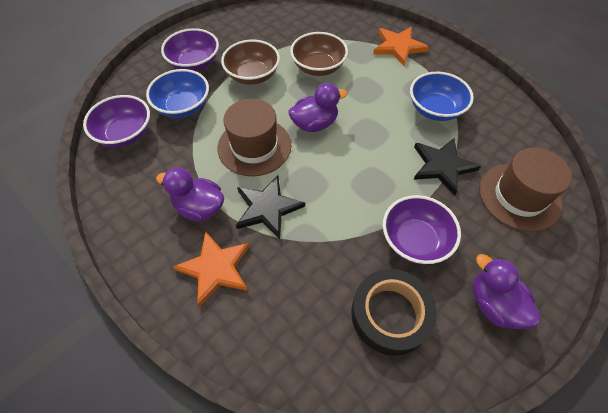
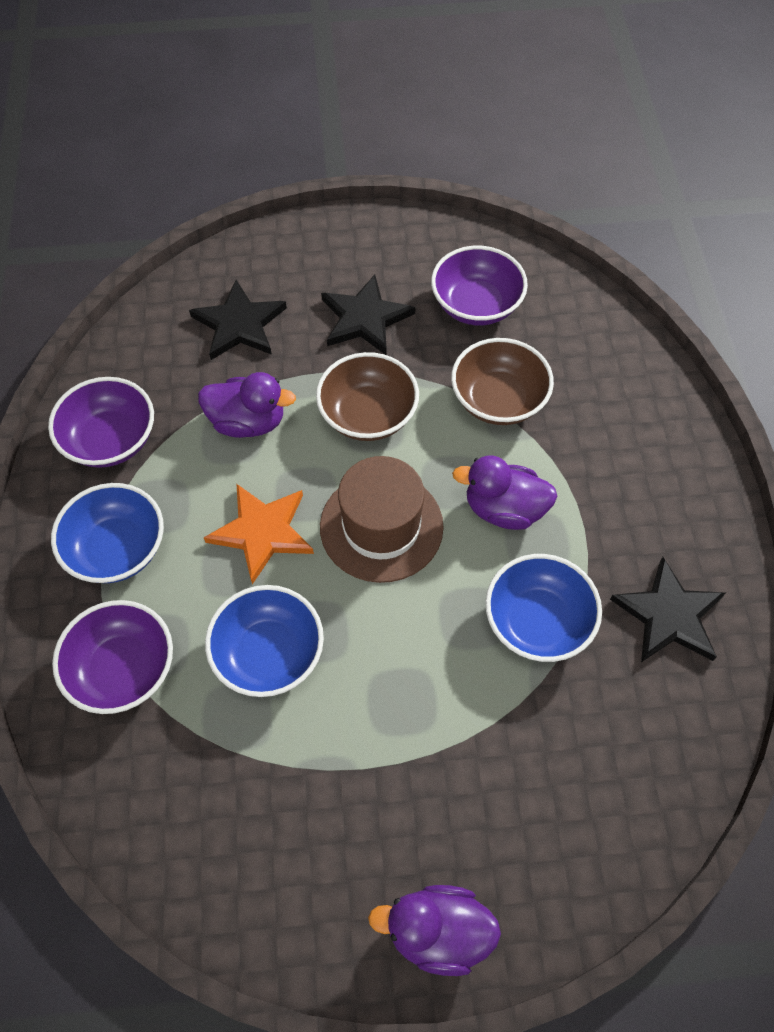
black star: [236,175,305,239] [414,138,481,195] = 2 -> [189,280,287,360] [321,274,415,355] [610,557,726,662] = 3
black tape: [351,269,437,356] = 1 -> none = 0
blue bowl: [146,69,209,118] [410,72,474,121] = 2 -> [51,483,164,583] [205,585,324,697] [485,554,602,662] = 3
brown hat: [218,99,291,176] [479,148,572,232] = 2 -> [320,456,444,583] = 1
orange star: [173,231,250,307] [373,27,429,66] = 2 -> [204,484,314,584] = 1

